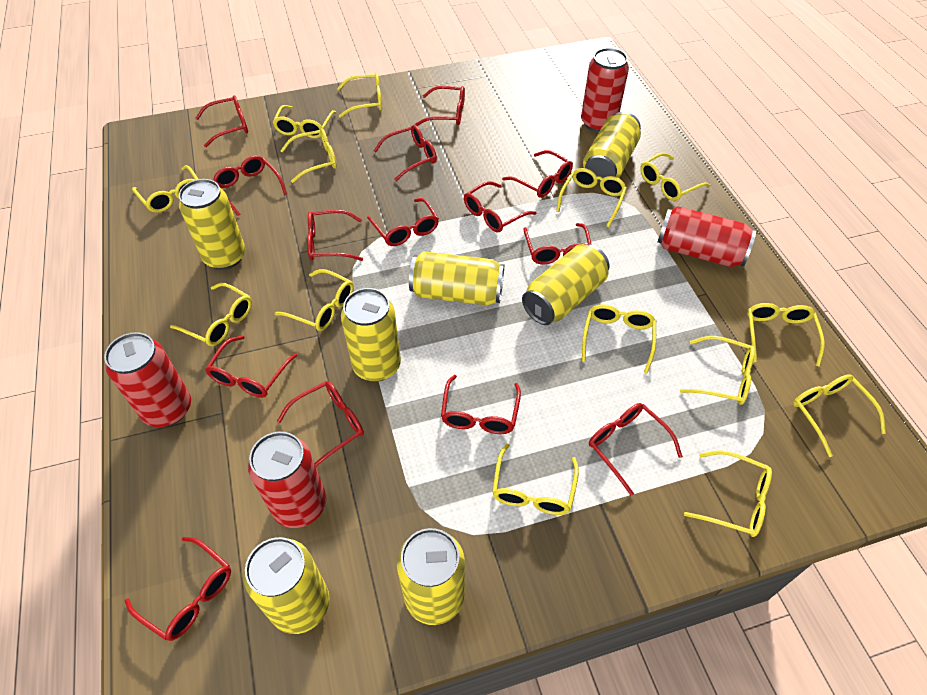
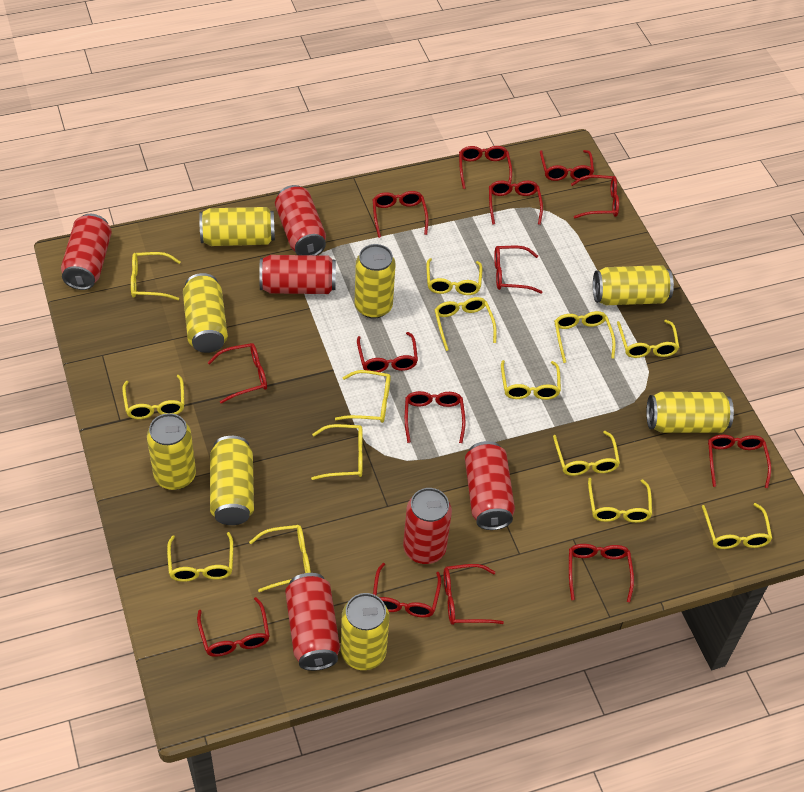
red can: [104,332,191,427] [248,432,326,528] [581,48,629,132] [658,206,756,267] = 4 -> [61,214,111,290] [259,255,336,294] [275,185,326,255] [285,573,340,671] [403,488,452,564] [465,441,515,530] = 6
yellow can: [179,179,245,270] [244,537,330,634] [341,288,401,382] [397,528,465,625] [409,251,504,306] [522,244,609,325] [583,112,641,184] = 7 -> [147,413,196,490] [183,273,228,353] [199,207,275,246] [210,436,254,525] [341,593,389,670] [355,244,396,318] [593,265,674,305] [646,392,734,433] = 8

